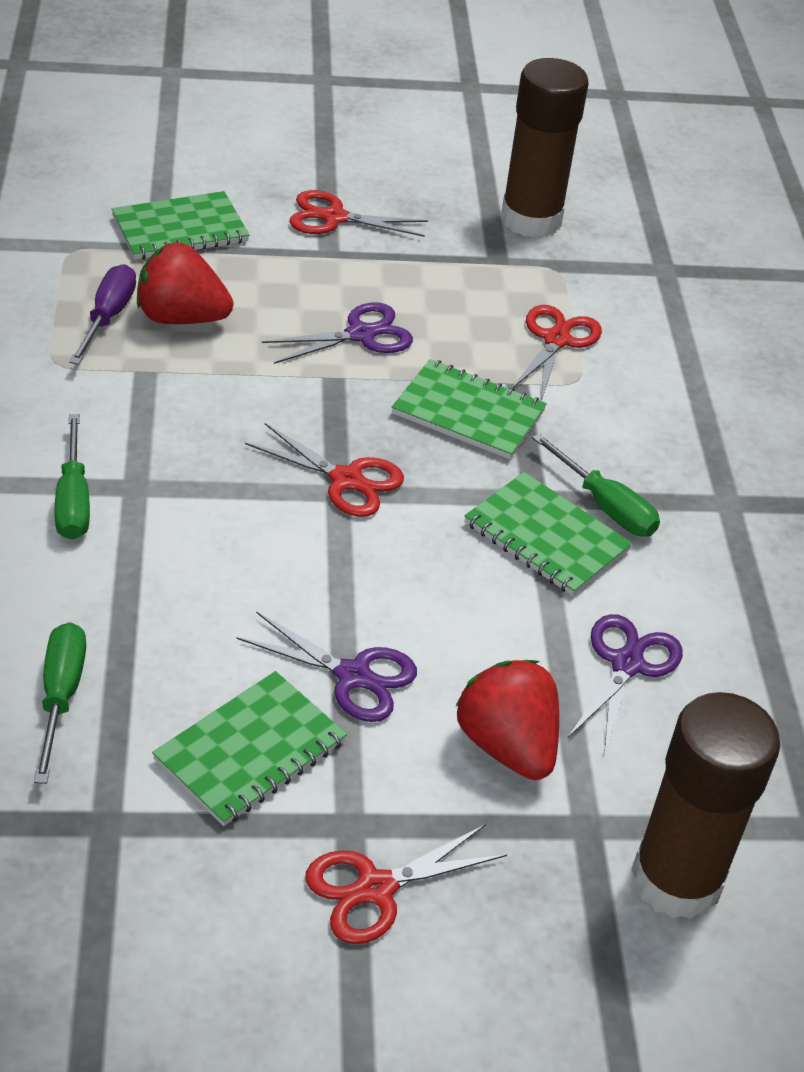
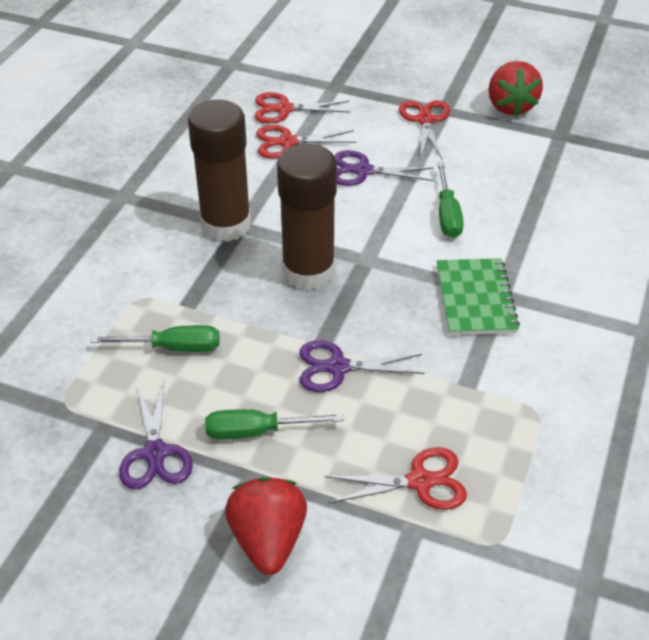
green notebook: [112,191,249,260] [152,671,347,826] [392,359,547,459] [464,472,632,596] = 4 -> [437,258,520,335] = 1
purple screwdriver: [69,264,136,365] = 1 -> none = 0

